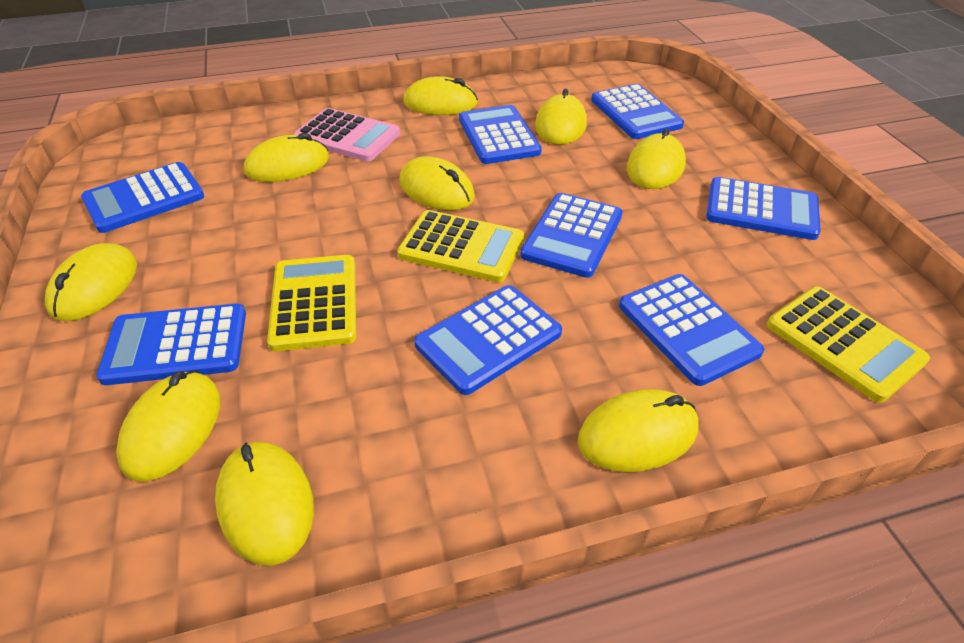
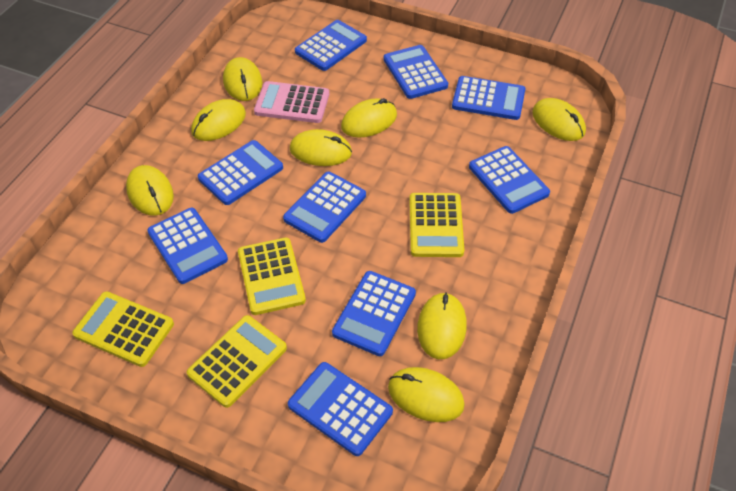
blue calculator: [81,162,204,233] [96,304,246,385] [414,285,562,395] [459,105,542,164] [520,193,623,278] [591,84,684,139] [619,274,764,386] [706,177,821,240] = 8 -> [147,208,228,284] [198,140,283,205] [283,172,366,243] [288,362,393,456] [295,20,367,71] [332,271,416,356] [384,45,448,99] [452,76,525,120] [469,146,550,214] = 9
yellow calculator: [267,255,356,351] [397,210,524,282] [767,286,930,403] = 3 -> [72,291,174,367] [187,315,287,408] [238,237,306,315] [409,193,464,257] = 4
yellow mouse: [45,243,137,321] [116,371,220,481] [215,442,314,566] [244,133,329,182] [399,156,475,210] [403,76,478,115] [535,89,587,145] [578,389,698,472] [627,128,686,189] = 9 -> [126,165,174,216] [191,99,246,141] [223,57,262,101] [290,129,352,166] [341,98,397,138] [388,367,465,422] [417,292,467,359] [532,98,586,141] = 8

